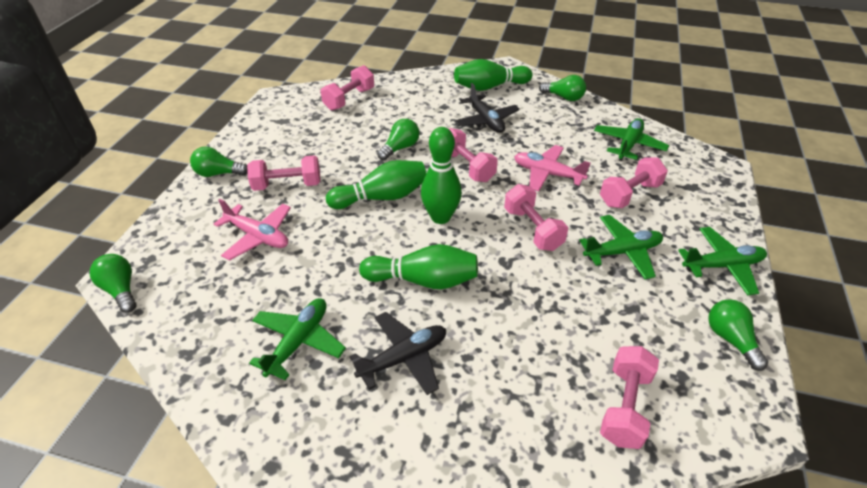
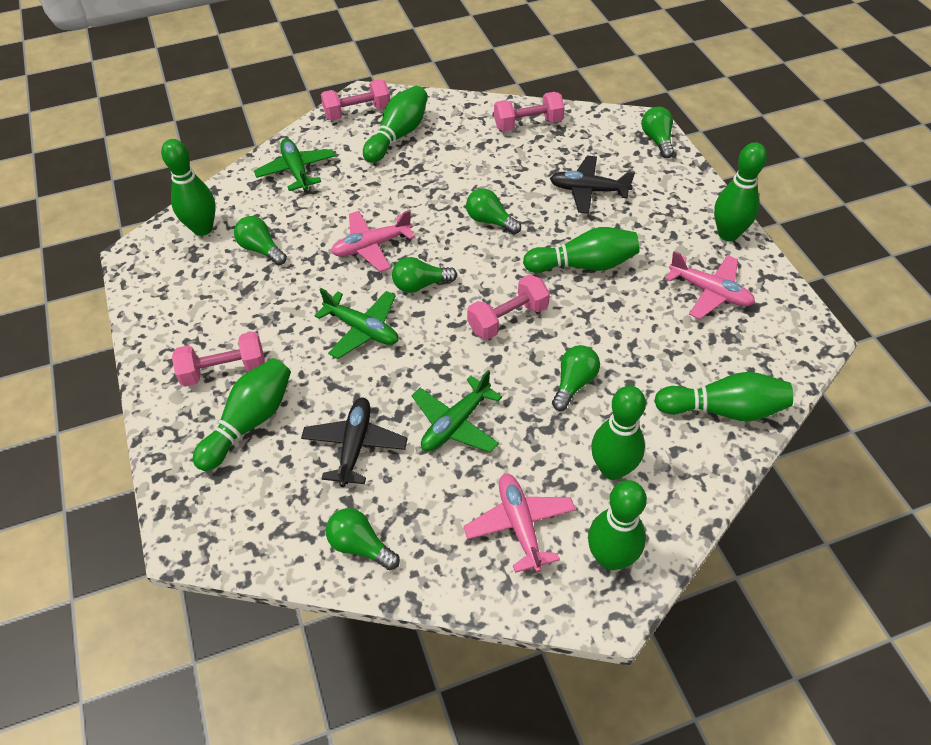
green bowling pin: [326,160,426,209] [359,244,478,289] [421,127,462,224] [454,59,532,91] = 4 -> [161,139,216,236] [193,358,291,471] [363,86,428,163] [523,227,639,273] [588,480,647,570] [591,386,646,480] [654,372,793,421] [714,142,767,241] = 8
green light bulb: [90,254,137,313] [190,147,248,177] [377,119,419,160] [539,75,586,101] [708,299,768,371] = 5 -> [234,216,287,265] [326,508,400,570] [392,257,457,293] [466,188,521,234] [552,345,600,411] [642,107,674,158] = 6
green plane: [249,298,346,380] [579,215,663,280] [594,118,669,161] [678,227,767,295] = 4 -> [254,138,335,192] [314,288,398,359] [412,370,502,453] = 3
pink dumbbell: [247,155,321,191] [320,65,374,110] [449,128,498,182] [504,184,568,251] [600,157,668,208] [600,346,659,449] = 6 -> [172,331,265,387] [321,79,390,121] [467,275,550,340] [494,92,565,132] = 4
pink plane: [214,199,291,261] [514,145,591,191] = 2 -> [331,210,415,272] [463,474,576,573] [665,251,755,319] = 3

